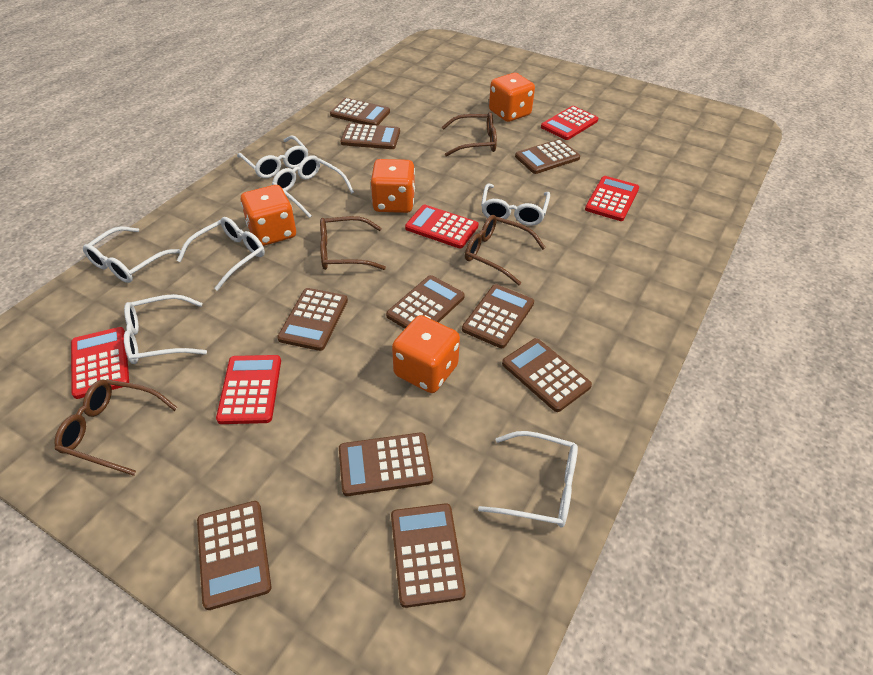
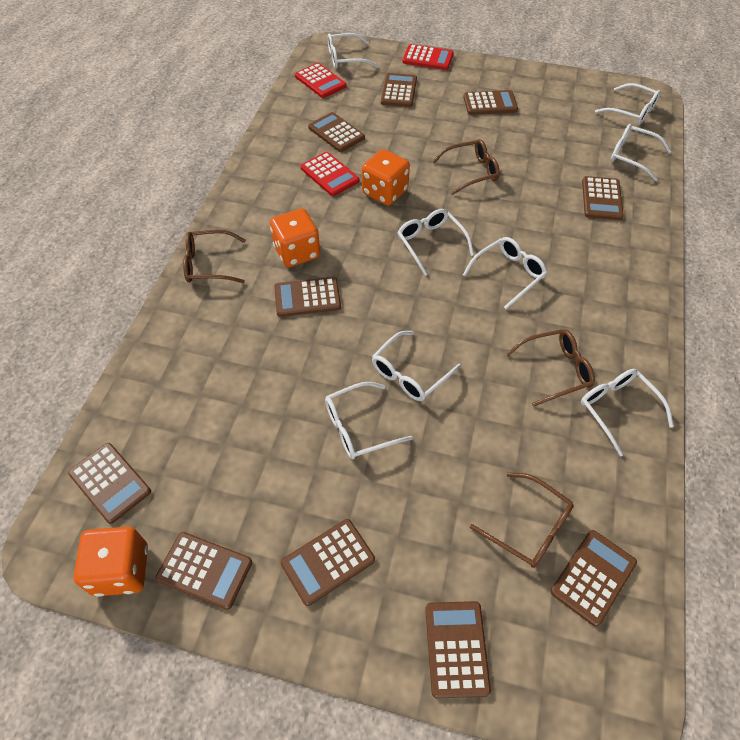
orange dice: [241,185,296,246] [371,159,415,213] [392,315,460,393] [489,73,535,122] = 4 -> [74,527,148,597] [270,208,320,267] [362,149,410,206] = 3
red calculator: [71,327,129,399] [216,355,281,424] [405,205,478,248] [541,106,598,140] [585,176,639,221] = 5 -> [295,63,347,98] [300,152,359,196] [402,44,454,70] = 3
white glasses: [83,226,181,283] [124,294,207,364] [177,217,265,291] [237,135,308,178] [272,156,354,218] [478,431,578,527] [481,183,550,226] = 7 -> [325,382,413,459] [327,33,377,69] [372,331,461,401] [397,209,474,276] [463,237,547,309] [581,369,674,456] [595,83,661,125] [610,124,671,181] = 8

